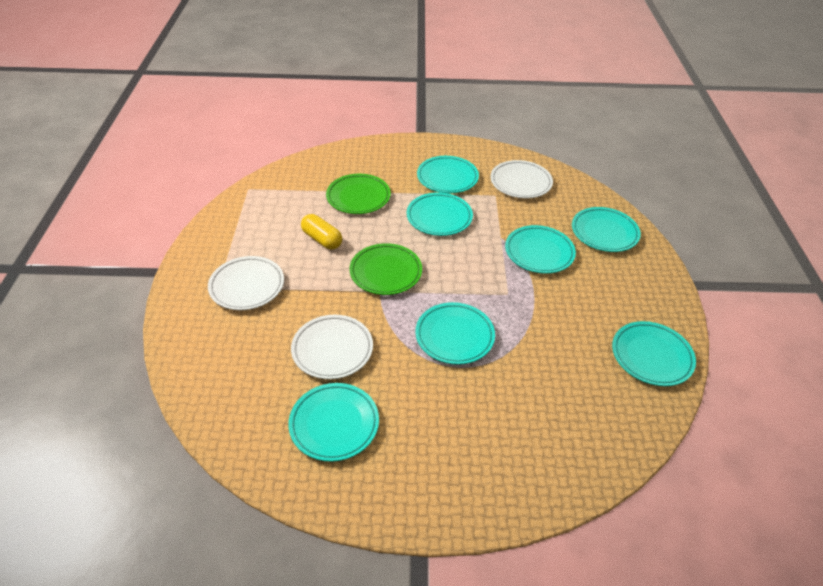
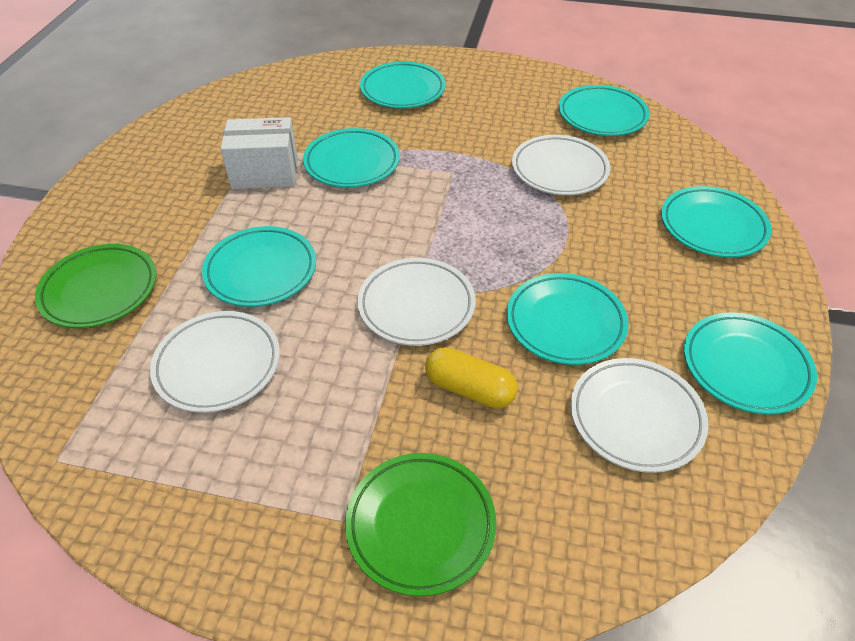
white box: none = 0 -> [220,117,298,189] = 1
white plate: [208,256,284,310] [291,315,373,379] [490,160,553,198] = 3 -> [150,311,280,413] [358,258,476,346] [512,135,610,195] [570,358,709,473] = 4

